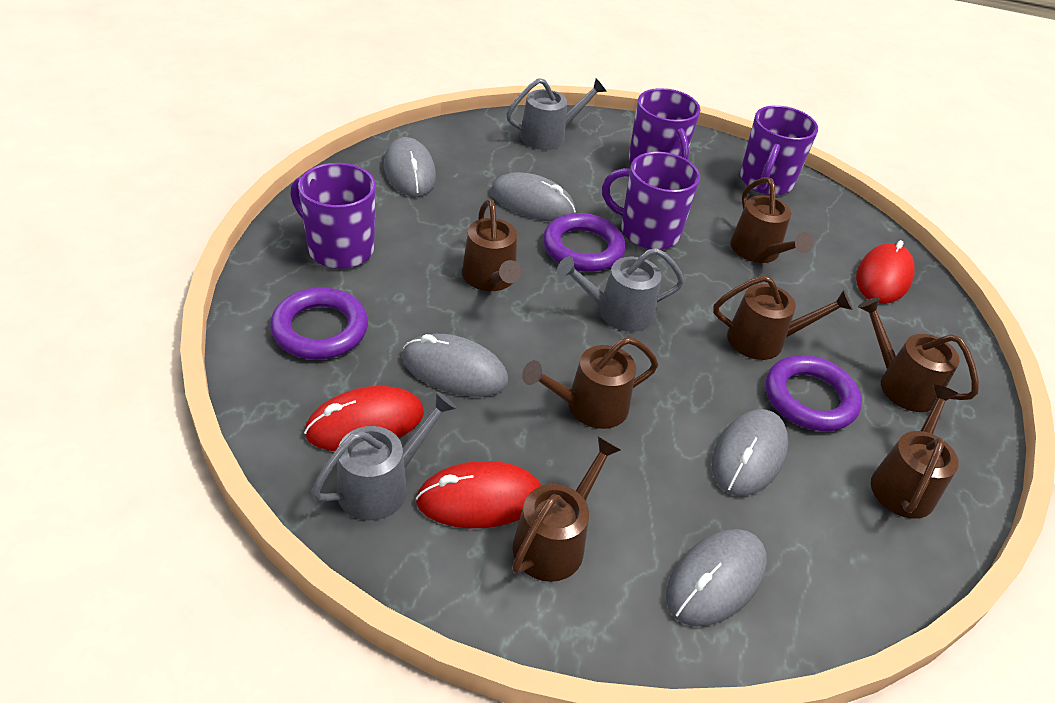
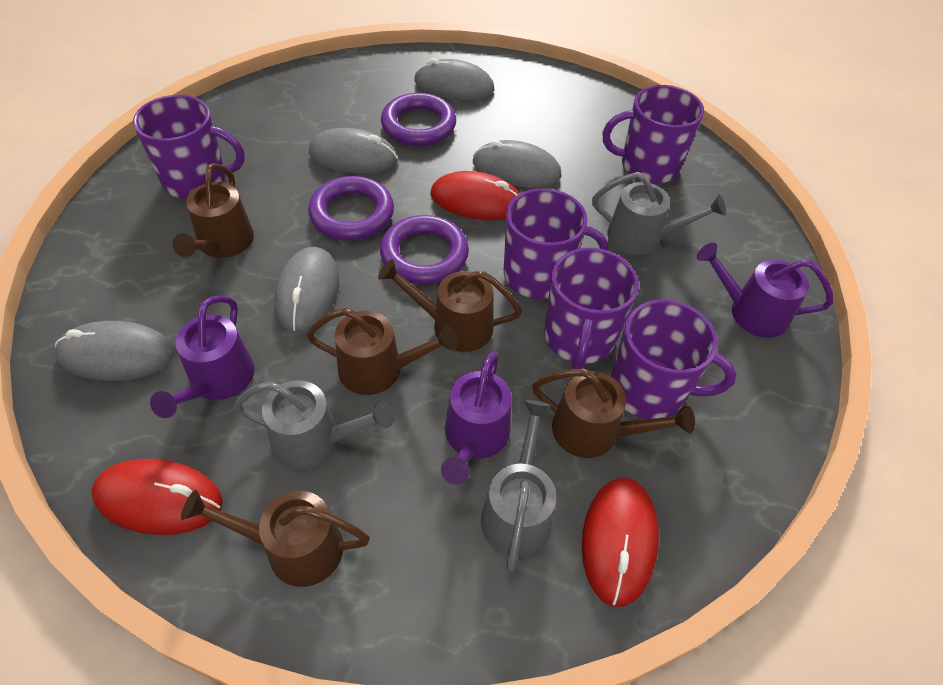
brown watering can: [462,199,521,291] [512,436,621,582] [522,337,658,429] [713,275,853,360] [730,177,813,263] [858,297,979,412] [871,385,959,519] = 7 -> [172,163,254,258] [181,490,370,587] [306,308,458,395] [378,259,522,352] [532,369,695,458] = 5
purple mug: [290,163,376,269] [602,152,700,250] [629,88,701,164] [740,105,818,195] = 4 -> [133,95,245,199] [504,188,608,299] [544,248,639,369] [603,85,704,184] [611,300,736,419] = 5
purple watering can: none = 0 -> [150,295,254,418] [441,352,512,485] [697,243,833,338] = 3

